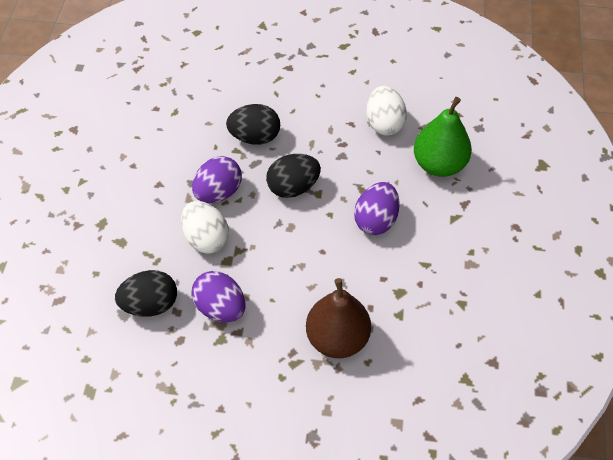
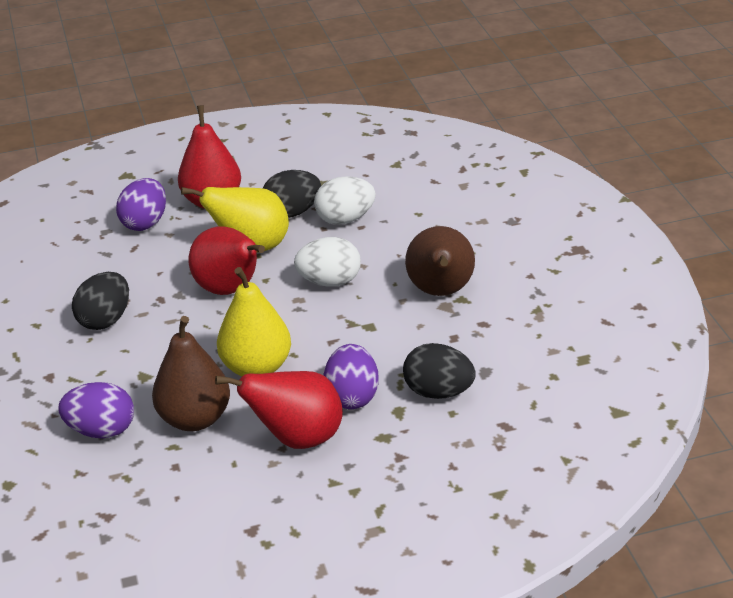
brown pear: [306,278,371,358] = 1 -> [152,316,230,431] [405,226,475,296] = 2
green pear: [414,97,472,177] = 1 -> none = 0
red pear: none = 0 -> [178,105,241,209] [189,226,265,295] [215,371,343,449] = 3
yellow pear: none = 0 -> [181,187,289,253] [217,267,291,376] = 2

